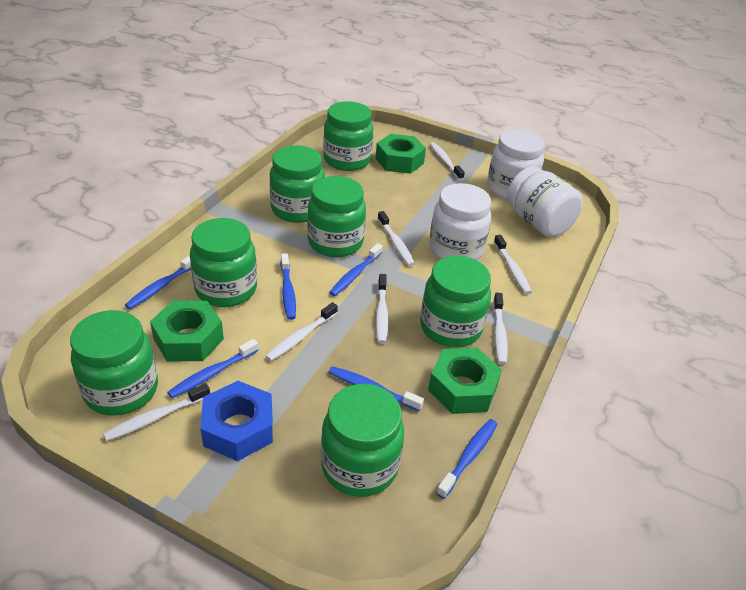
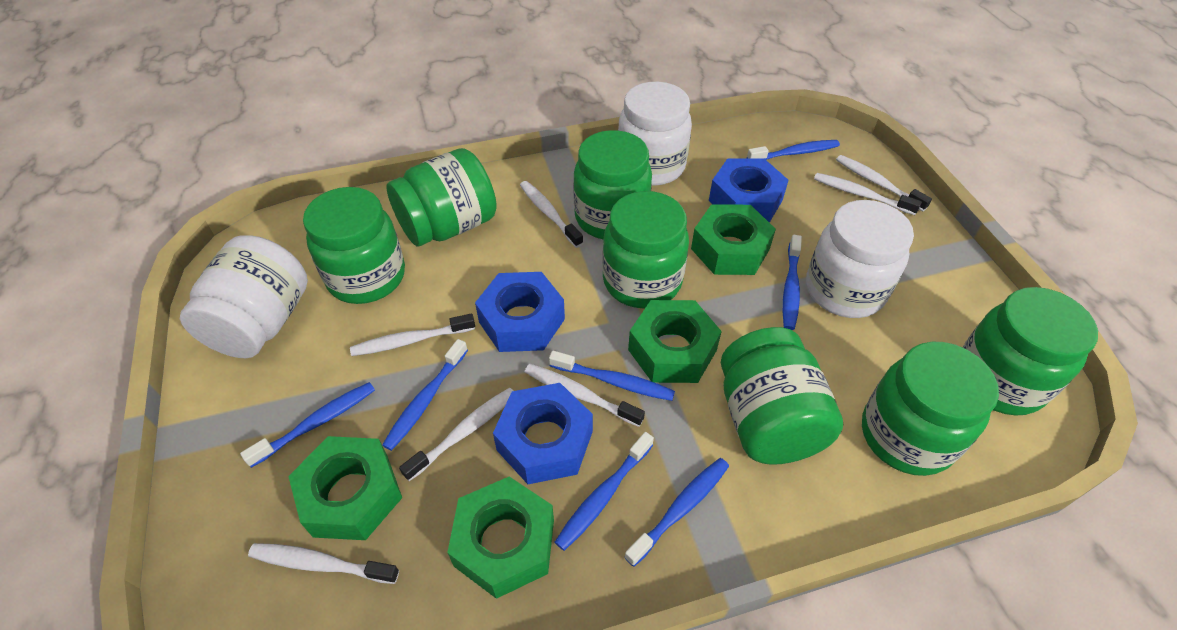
blue nut: [200,381,273,461] = 1 -> [475,272,565,352] [493,383,593,484] [709,159,789,223] = 3
blue toothbrush: [125,255,191,309] [167,339,258,398] [280,253,296,320] [328,366,424,411] [329,243,383,296] [436,419,497,499] = 6 -> [240,382,375,468] [382,339,468,451] [549,350,675,401] [554,432,654,551] [624,458,729,567] [747,140,840,160] [783,235,802,330] = 7
green nut: [150,301,224,361] [376,134,426,174] [428,348,502,414] = 3 -> [288,436,402,540] [447,476,554,599] [628,300,722,383] [691,204,776,275] = 4

